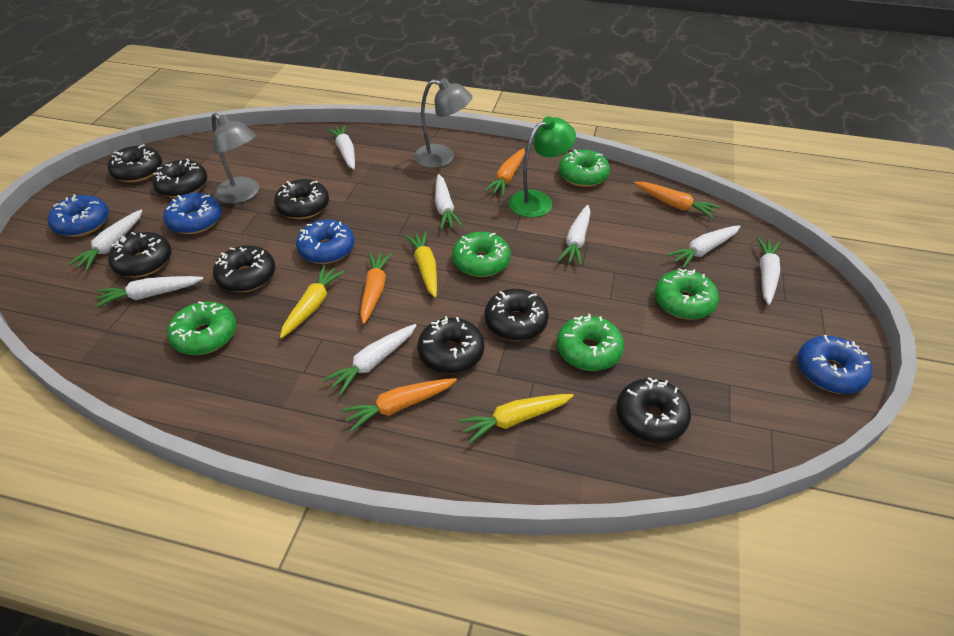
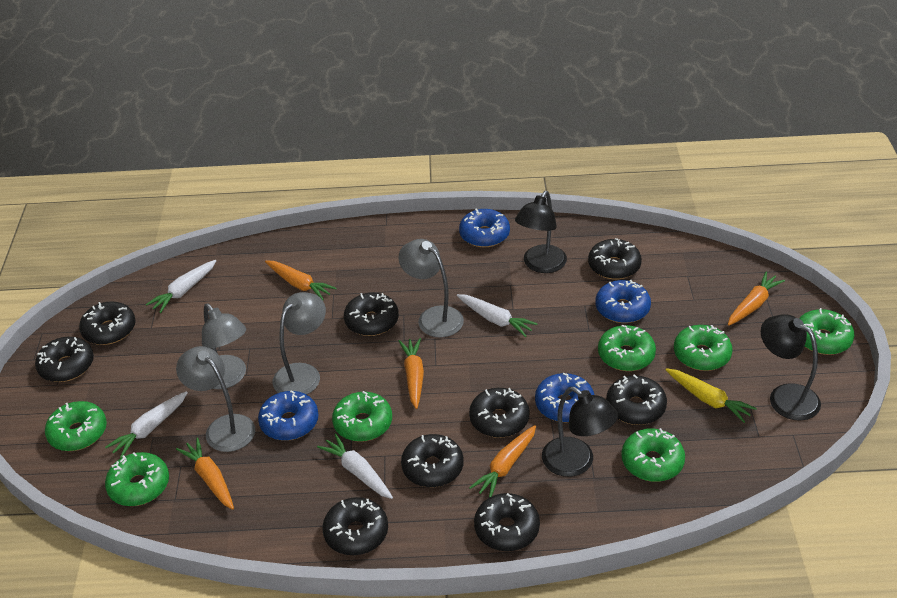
black donut: [108,144,162,182] [108,232,171,277] [152,159,207,198] [213,245,275,292] [274,179,329,219] [418,316,484,373] [485,289,549,341] [616,377,691,443] = 8 -> [35,337,94,382] [79,301,136,345] [322,497,388,555] [344,293,399,336] [401,434,464,487] [469,388,530,438] [474,493,540,551] [588,238,642,280] [606,374,667,425] = 9
black lamp: none = 0 -> [515,191,567,273] [542,387,618,477] [761,314,821,421] = 3
green donut: [167,301,236,355] [452,232,511,277] [557,314,624,371] [559,149,610,187] [654,268,719,320] = 5 -> [45,401,107,451] [105,452,169,506] [332,391,392,442] [598,325,656,371] [621,428,685,482] [674,325,733,371] [799,308,855,355] = 7
green lamp: [509,116,576,217] = 1 -> none = 0
grey lamp: [212,113,259,204] [414,78,472,168] = 2 -> [176,346,255,452] [202,304,246,389] [272,292,326,395] [398,239,464,338] = 4
orange carrot: [341,378,457,432] [360,252,392,324] [484,148,525,196] [634,182,720,219] = 4 -> [176,437,234,510] [265,260,337,300] [399,338,424,409] [469,425,536,497] [728,272,785,326] = 5
white carrot: [68,210,143,271] [95,276,204,308] [323,324,417,395] [327,125,355,170] [435,174,463,230] [558,205,590,265] [666,225,741,268] [756,237,780,305] = 8 -> [105,391,188,458] [146,260,217,313] [317,433,393,499] [457,294,538,337] = 4
yellow carrot: [280,265,345,338] [404,231,437,298] [458,394,574,444] = 3 -> [665,368,757,423] = 1

